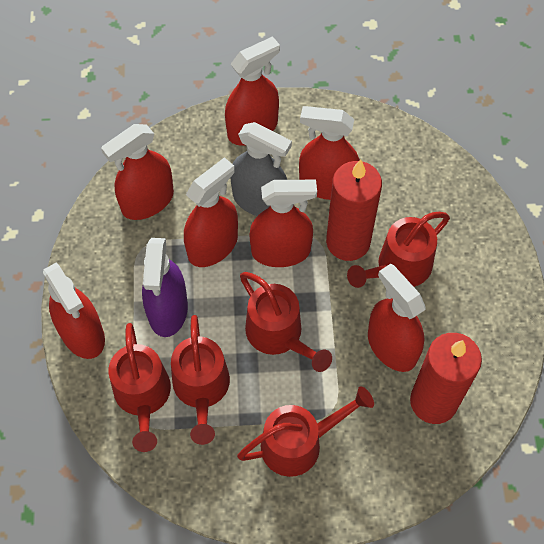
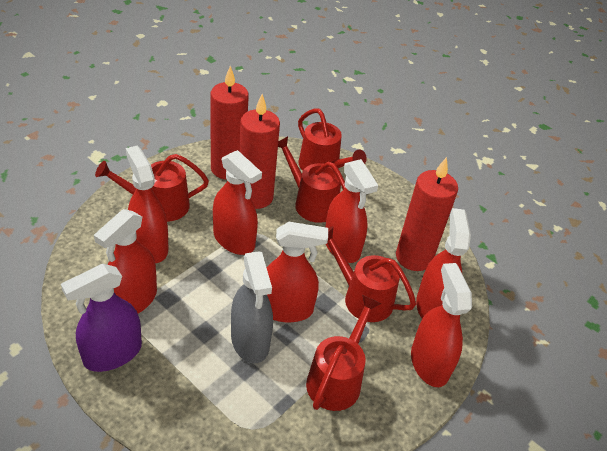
red candle: [326,160,382,261] [410,333,482,424] = 2 -> [211,66,249,180] [239,94,280,209] [396,157,458,271] = 3

